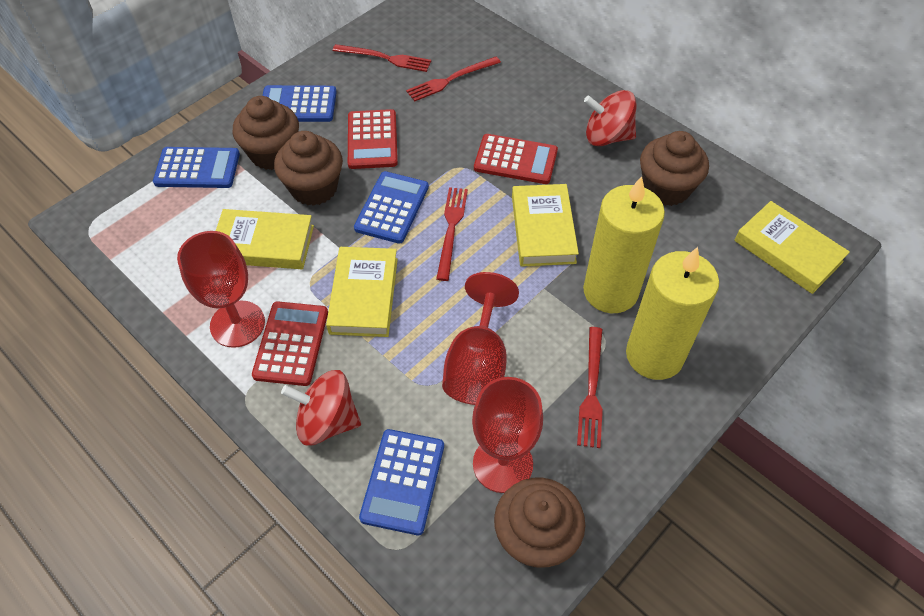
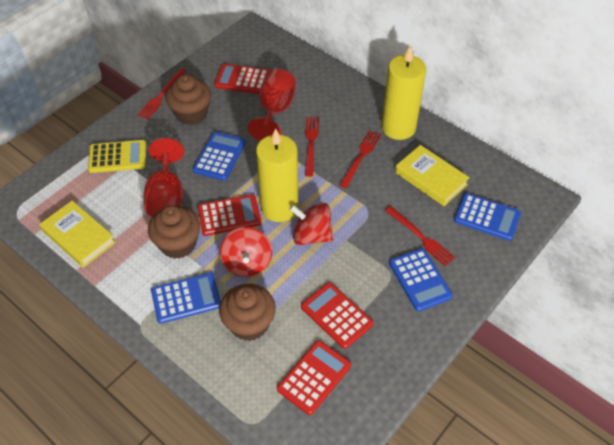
brown cupcake: [232,96,299,170] [274,131,343,206] [494,478,585,568] [640,131,709,206] = 4 -> [148,205,200,259] [166,74,211,125] [219,284,276,341] = 3
red calculator: [252,301,328,386] [348,109,398,169] [474,134,558,184] = 3 -> [197,194,262,236] [214,64,270,94] [277,340,351,415] [301,282,374,349] = 4
red goblet: [177,231,265,348] [442,272,519,405] [472,377,543,493] = 3 -> [144,138,184,217] [248,69,296,141] = 2
yellow book: [216,209,314,269] [326,247,398,337] [512,184,579,267] [734,201,850,294] = 4 -> [39,201,116,268] [395,145,470,206] = 2
yellow calculator: none = 0 -> [88,140,146,173] = 1

